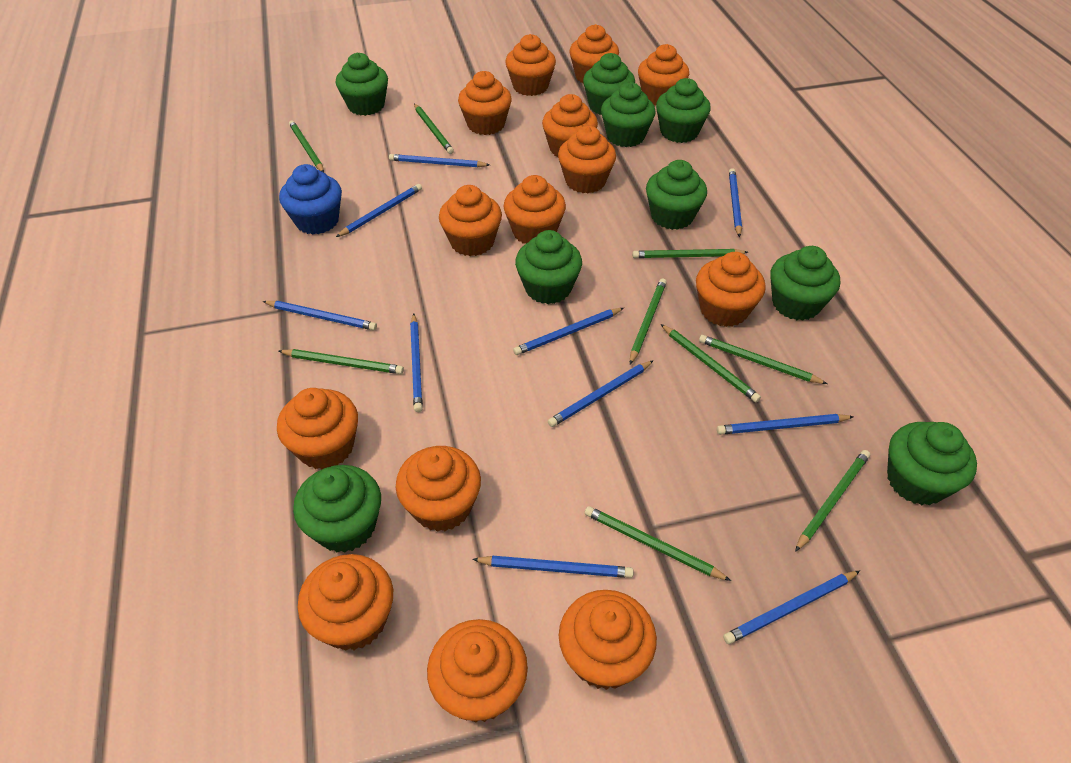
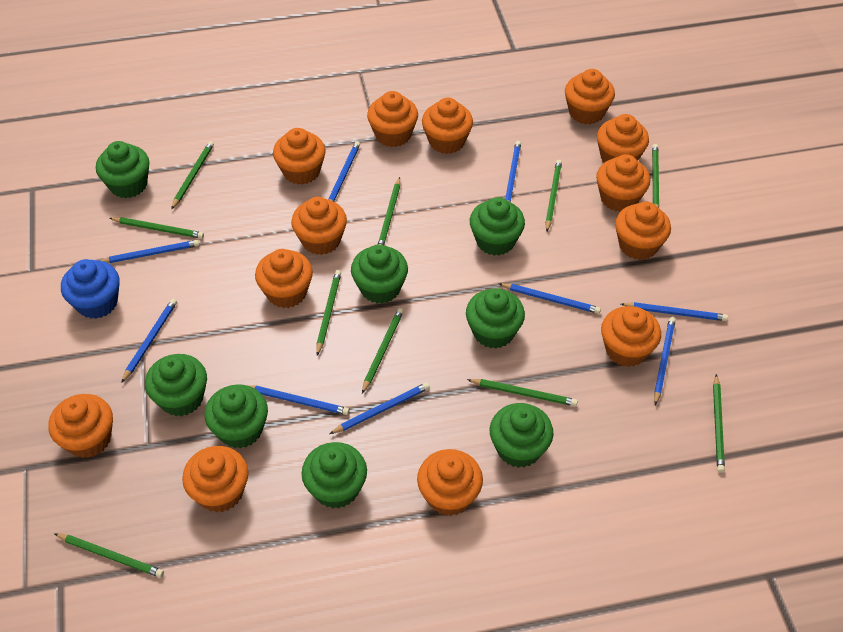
blue pencil: [263,301,377,330] [336,184,422,237] [389,154,489,167] [410,313,423,412] [472,556,634,578] [513,308,624,355] [548,360,654,427] [717,414,854,435] [723,571,860,644] [729,168,742,237] = 10 -> [100,240,200,263] [121,299,177,383] [247,385,349,415] [328,141,360,202] [330,382,430,434] [498,283,601,314] [505,141,521,202] [621,302,728,321] [654,317,676,405] = 9
green cupcake: [293,465,381,553] [336,53,388,116] [515,230,582,304] [583,53,635,115] [601,82,656,147] [646,160,707,230] [656,78,711,143] [770,246,840,321] [887,422,977,505] = 9 -> [96,141,149,198] [145,354,207,416] [204,384,268,449] [301,442,367,509] [351,244,408,304] [466,289,525,349] [470,197,525,256] [490,403,554,468] = 8
green pencil: [279,349,404,374] [289,120,324,172] [414,104,454,154] [585,506,731,581] [630,278,667,364] [632,249,748,258] [661,324,761,403] [699,335,827,384] [795,450,870,552] = 9 -> [54,533,164,578] [109,217,204,239] [171,141,214,210] [316,270,341,355] [362,308,404,394] [378,177,400,245] [467,379,578,406] [545,160,562,231] [652,144,659,208] [713,374,725,473] = 10
orange cupcake: [277,388,358,469] [298,554,393,651] [396,446,481,532] [427,619,528,722] [439,185,502,256] [458,71,512,135] [504,175,566,244] [505,34,556,96] [542,94,598,157] [558,126,616,193] [559,590,657,690] [570,24,619,84] [638,44,689,106] [696,252,766,327] = 14 -> [49,394,113,458] [182,446,249,513] [255,249,313,308] [273,128,326,185] [291,197,347,255] [367,91,418,147] [417,449,483,516] [422,98,473,154] [565,69,615,124] [596,154,650,212] [597,114,649,162] [601,306,661,367] [615,202,671,260] = 13

